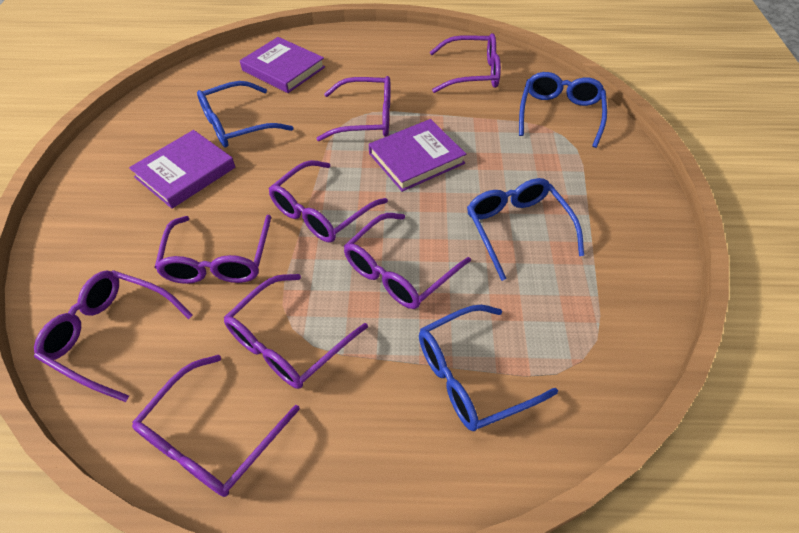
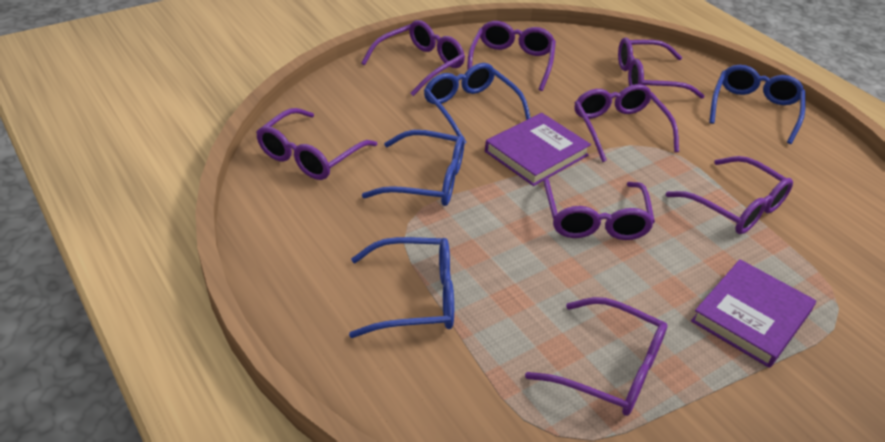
purple book: [129,130,235,209] [240,37,325,93] [369,119,466,192] = 3 -> [485,113,591,186] [691,259,816,368] = 2

